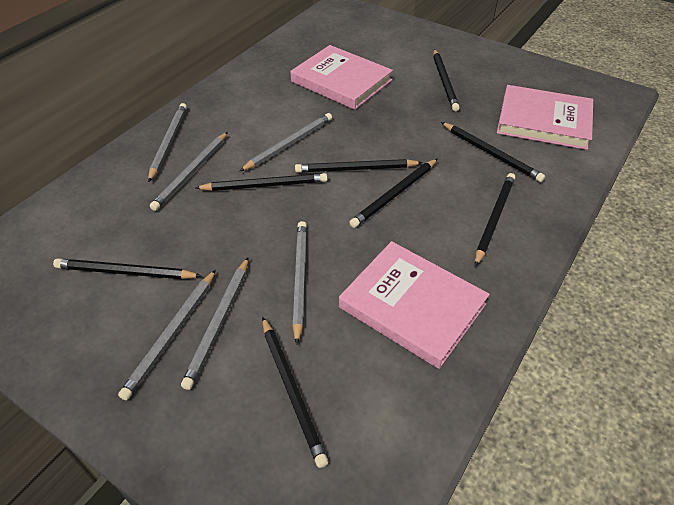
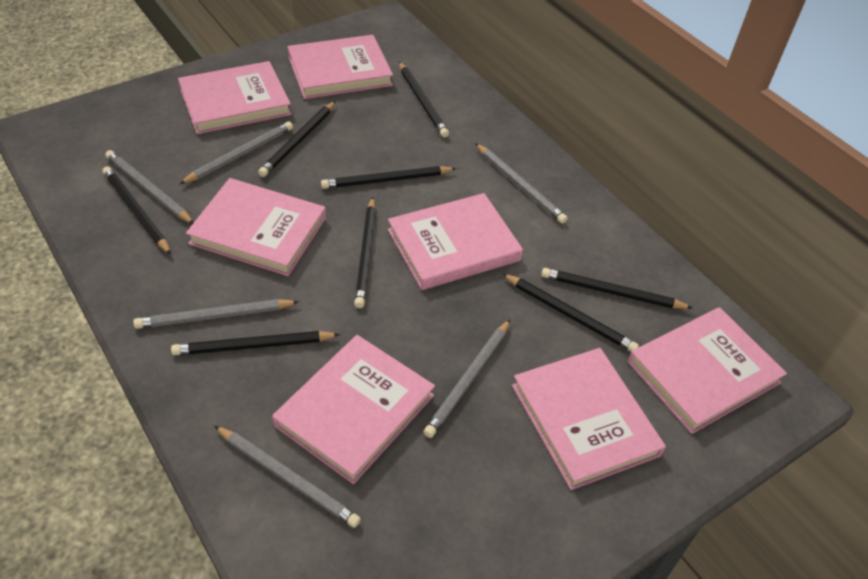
pink book: [290,45,393,110] [339,241,490,369] [497,85,593,150] = 3 -> [178,61,292,134] [186,178,326,276] [272,335,435,484] [288,35,393,99] [388,193,523,290] [512,348,666,490] [628,307,787,434] = 7

